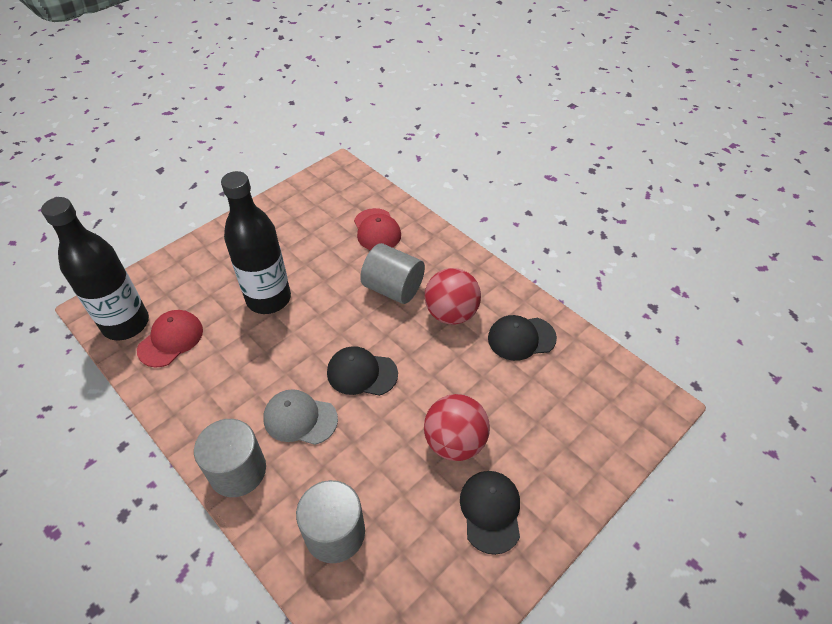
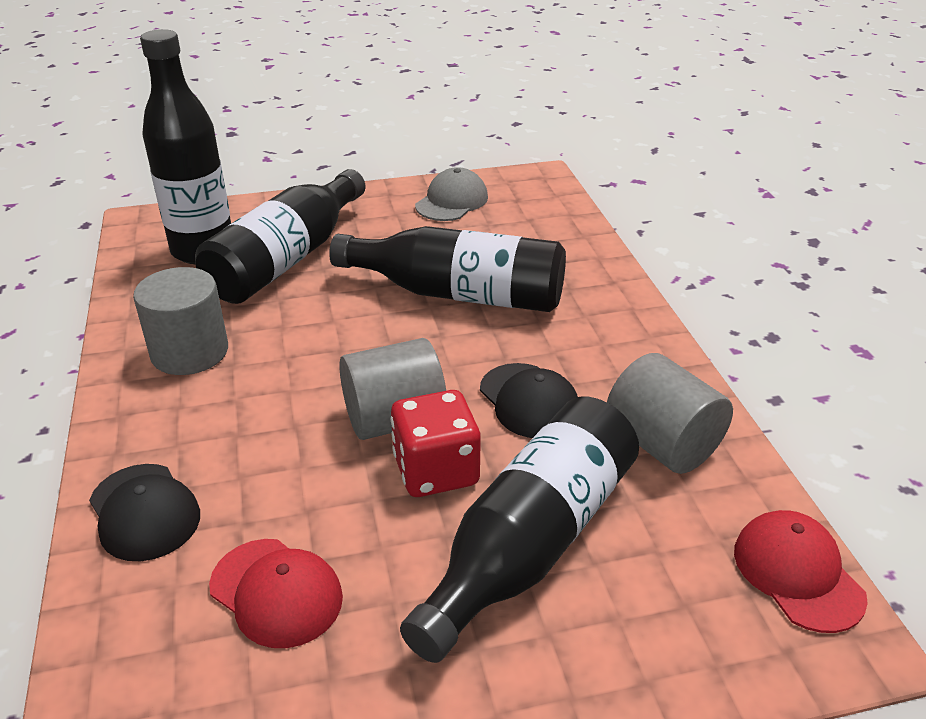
black bottle: [41,197,149,340] [221,171,291,314] = 2 -> [140,29,231,264] [195,169,366,304] [329,226,566,312] [400,397,639,663] = 4
black cap: [327,346,398,396] [460,471,520,555] [488,315,557,361] = 3 -> [89,464,200,561] [480,363,578,438] = 2
red ball: [424,268,481,324] [424,394,490,461] = 2 -> none = 0
red dice: none = 0 -> [391,390,481,497] = 1

